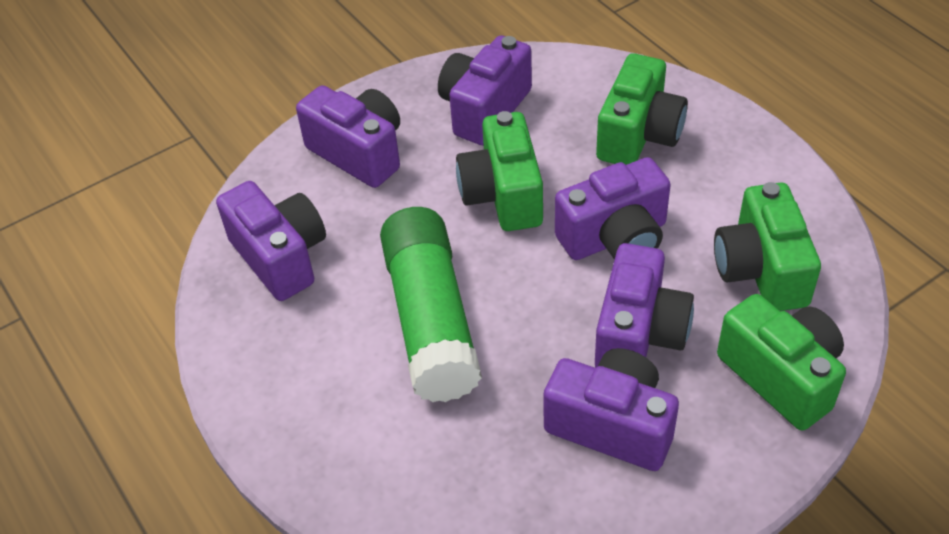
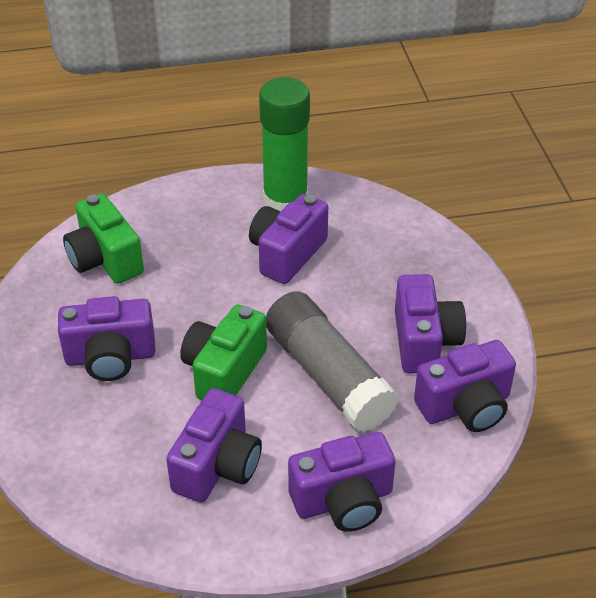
green camera: [456,111,543,231] [596,53,688,165] [714,182,821,311] [717,294,846,431] = 4 -> [63,193,144,284] [180,305,267,400] = 2
grey glue stick: none = 0 -> [266,291,398,432] = 1

